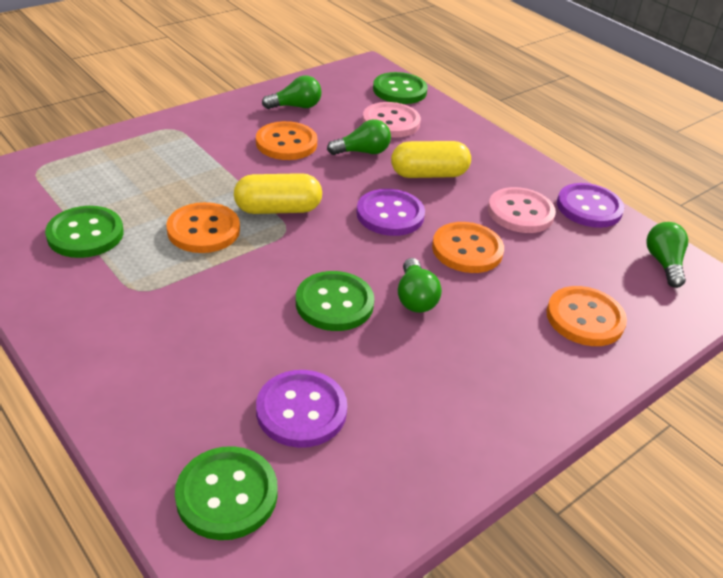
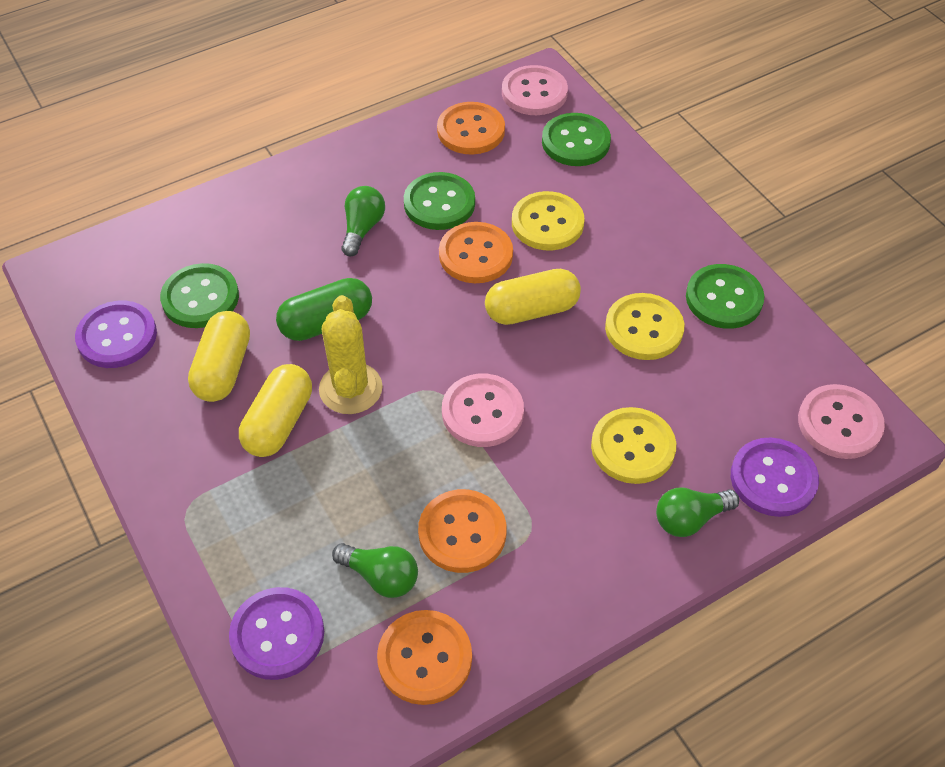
green capsule: none = 0 -> [276,278,372,341] = 1
green light bulb: [262,75,322,109] [327,119,391,155] [398,258,442,313] [646,222,688,288] = 4 -> [332,543,418,598] [341,186,385,257] [656,488,739,537] = 3
pink button: [363,102,421,138] [488,187,556,233] = 2 -> [442,374,524,447] [502,65,568,115] [798,384,885,459] = 3
yellow button: none = 0 -> [512,191,584,250] [591,407,676,484] [605,293,684,360] = 3
yellow cactus: none = 0 -> [319,295,383,414] = 1
yellow capsule: [234,173,322,214] [391,141,471,178] = 2 -> [188,311,250,402] [239,364,312,457] [485,269,581,325] = 3

